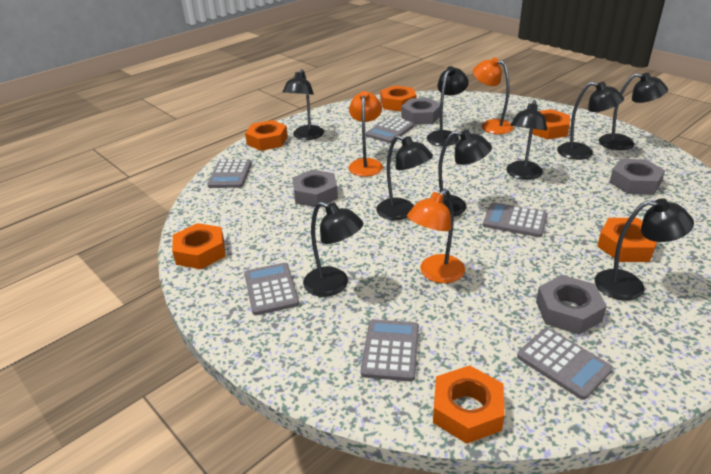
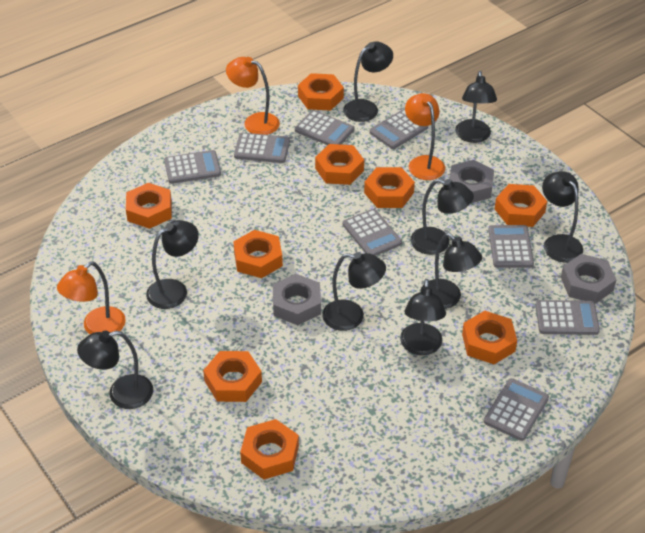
grey calculator: [207,159,252,188] [244,263,299,315] [361,319,419,381] [366,117,414,143] [483,202,548,237] [517,328,613,400] = 6 -> [164,150,221,184] [234,133,290,163] [295,110,354,145] [343,209,402,256] [369,109,428,149] [484,378,549,441] [488,225,534,268] [535,300,600,335] = 8
grey nut: [292,170,338,207] [401,98,440,125] [536,275,607,335] [610,159,665,195] = 4 -> [273,274,321,325] [449,160,494,203] [561,254,617,304] = 3
orange nut: [172,223,225,269] [245,120,288,151] [380,86,416,112] [433,365,505,444] [532,109,570,139] [597,218,657,262] = 6 -> [126,183,172,229] [203,351,262,402] [233,230,283,278] [240,419,299,479] [298,73,344,111] [315,144,364,185] [364,167,415,208] [462,311,517,364] [495,184,547,227] = 9

